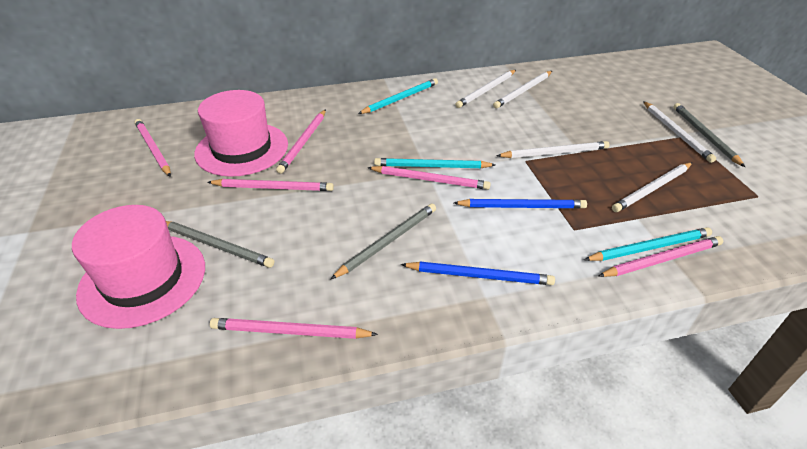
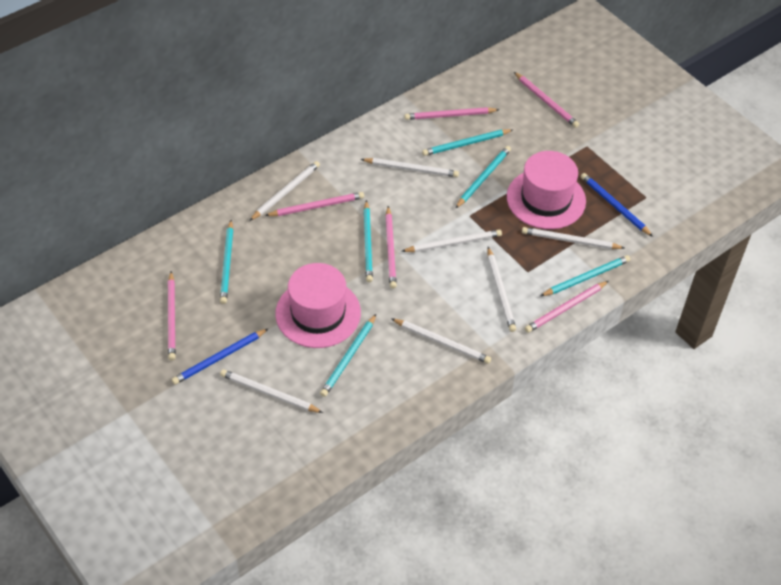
grey pencil: [166,221,274,268] [330,204,436,280] [673,103,745,167] = 3 -> none = 0
turquoise pencil: [358,78,438,114] [374,158,495,169] [584,227,712,261] = 3 -> [220,220,233,304] [320,314,376,397] [364,200,373,282] [422,129,512,156] [455,146,511,209] [540,255,630,296] = 6
white pencil: [455,70,516,108] [493,71,552,108] [496,141,610,158] [612,162,693,212] [643,101,716,163] = 5 -> [220,369,323,413] [249,161,320,221] [361,158,459,177] [391,318,491,364] [401,230,502,252] [487,247,516,332] [522,227,624,249] = 7

